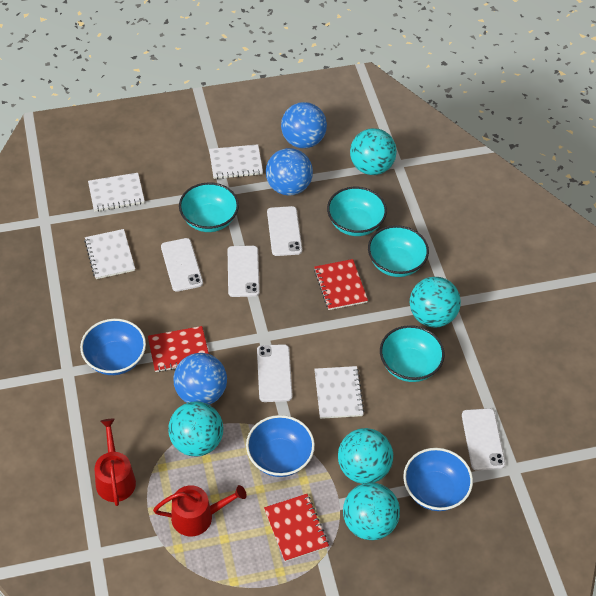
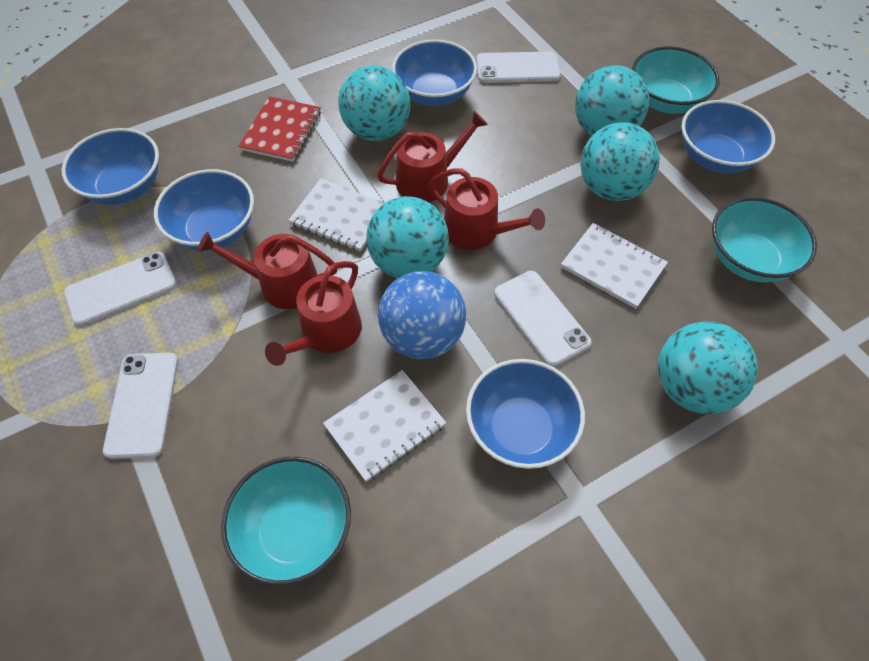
blue ball: [174,353,227,405] [266,148,313,195] [281,102,327,148] = 3 -> [378,271,466,359] = 1
blue bowl: [80,319,146,375] [246,415,315,477] [403,448,473,511] = 3 -> [62,128,159,205] [154,169,254,251] [392,39,477,106] [466,359,585,469] [681,100,775,173] = 5
red notebook: [148,326,209,372] [264,494,329,562] [314,259,368,310] = 3 -> [238,96,321,162] = 1
red watering can: [95,419,136,506] [153,485,247,536] = 2 -> [197,232,337,309] [265,261,362,366] [377,111,488,202] [428,168,545,250] = 4
turquoise bowl: [179,182,239,232] [327,187,387,236] [368,225,429,277] [380,325,445,382] = 4 -> [221,457,351,586] [632,46,719,114] [712,197,817,283] = 3
white notebook: [84,229,135,279] [88,173,145,212] [209,144,263,179] [314,366,364,419] = 4 -> [289,178,385,252] [323,370,446,482] [561,223,668,309] = 3
white phone: [161,238,203,292] [228,246,260,297] [257,344,293,402] [267,206,302,256] [462,408,505,471] = 5 -> [64,252,176,326] [103,353,178,459] [476,51,560,83] [494,271,591,367] = 4

